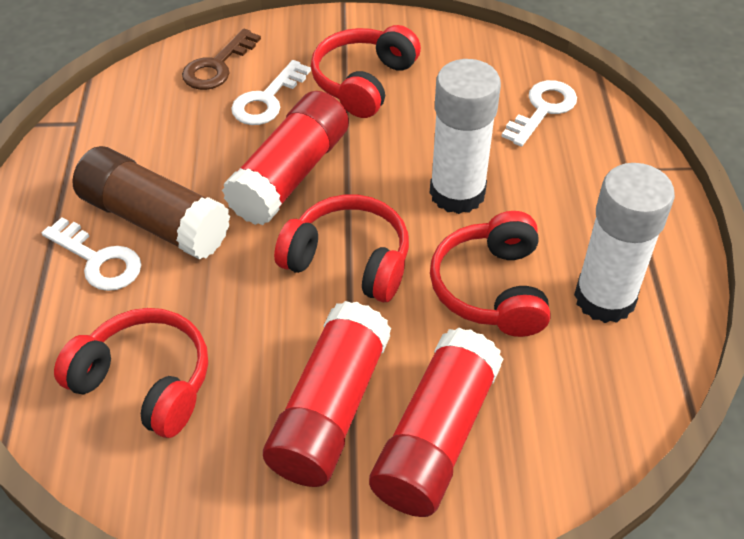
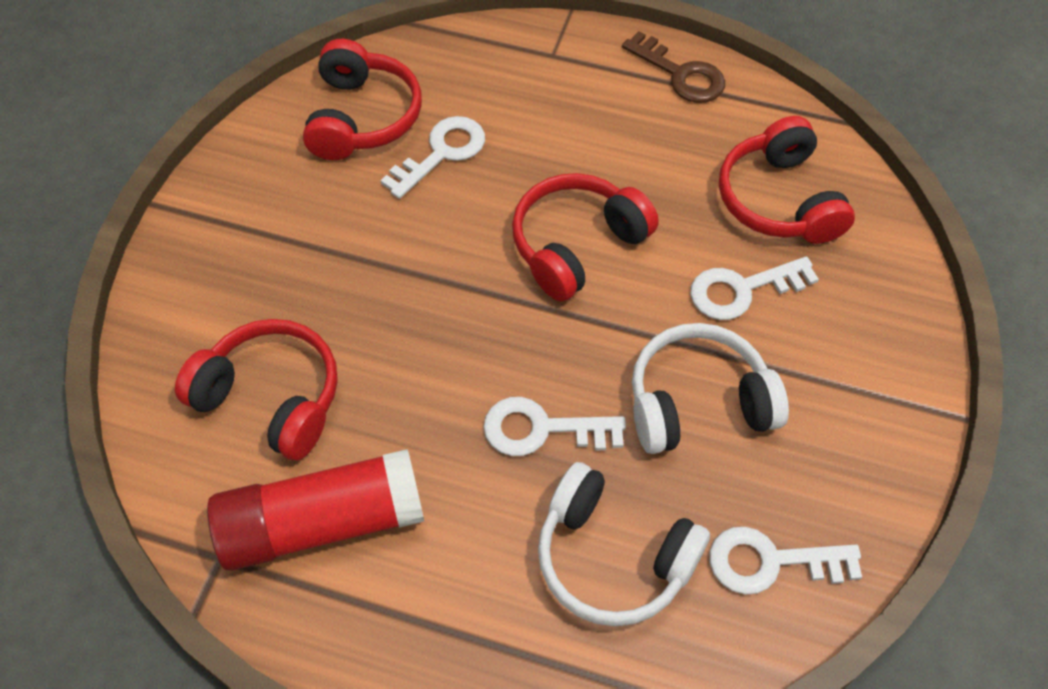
brown glue stick: [72,146,230,260] = 1 -> none = 0
red glue stick: [222,91,349,225] [263,301,391,487] [369,328,503,517] = 3 -> [207,449,424,571] = 1
white glue stick: [430,59,501,214] [574,163,675,323] = 2 -> none = 0
white headphones: none = 0 -> [538,462,710,626] [632,323,789,454] = 2
white key: [42,217,141,291] [231,60,311,125] [501,80,577,147] = 3 -> [380,116,485,199] [484,397,626,456] [690,256,819,320] [709,527,862,595] = 4

